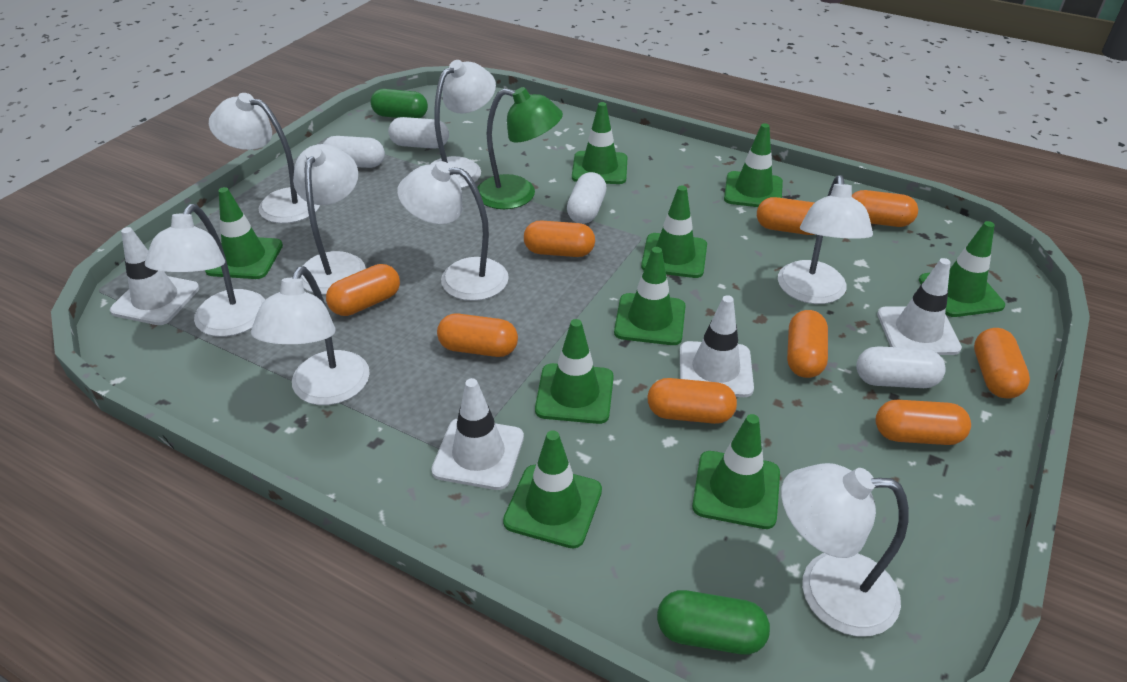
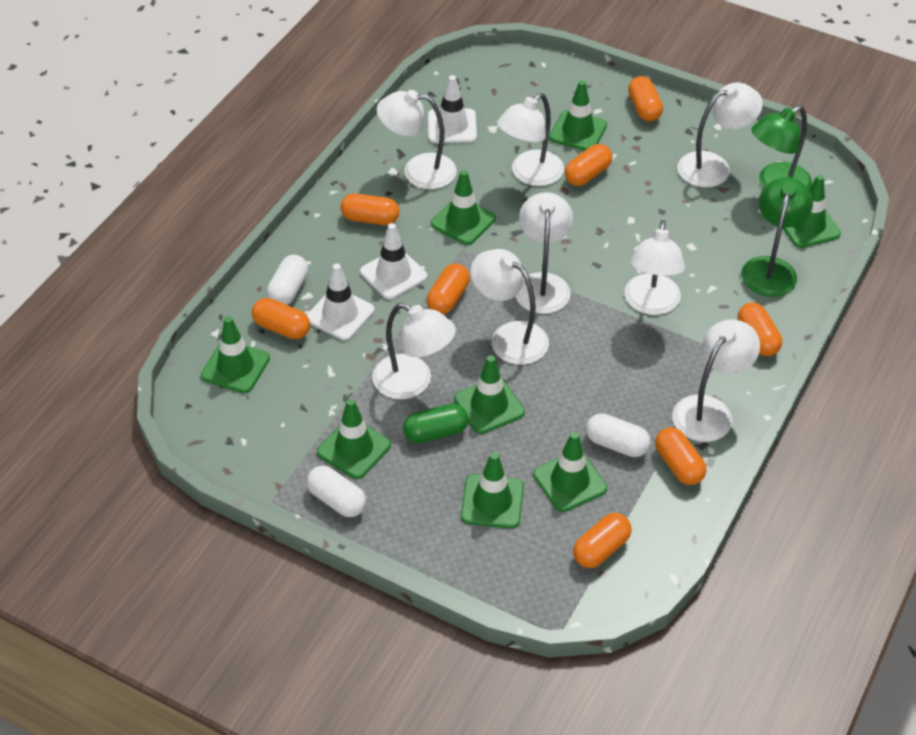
green capsule: [371,89,428,118] [657,590,770,654] = 2 -> [403,404,469,443] = 1
green lamp: [477,87,563,209] = 1 -> [741,177,813,297] [751,105,812,189] = 2
green traffic cone: [205,187,283,279] [503,430,602,549] [535,319,614,424] [572,102,627,184] [614,247,686,345] [641,185,707,278] [692,414,780,529] [724,123,783,207] [919,221,1005,317] = 9 -> [201,316,270,393] [317,399,391,479] [431,170,496,245] [454,355,525,434] [461,452,524,529] [533,432,607,512] [549,80,607,151] [783,175,841,248] = 8
orange capsule: [326,264,400,316] [437,313,518,357] [524,220,595,257] [647,378,737,424] [757,197,815,235] [787,310,828,378] [852,190,918,227] [876,400,971,445] [974,328,1030,398] = 9 -> [252,298,310,339] [341,193,399,225] [427,263,470,314] [565,144,612,186] [573,513,631,568] [628,76,663,121] [655,428,706,485] [738,303,782,356] = 8
white capsule: [323,136,385,168] [388,117,449,149] [567,172,607,224] [856,346,946,388] = 4 -> [267,255,308,305] [307,466,366,517] [586,413,651,457] = 3
white traffic cone: [110,227,199,325] [431,378,524,490] [680,295,754,397] [877,258,962,355] = 4 -> [307,264,375,341] [360,223,427,299] [428,75,477,143] = 3

